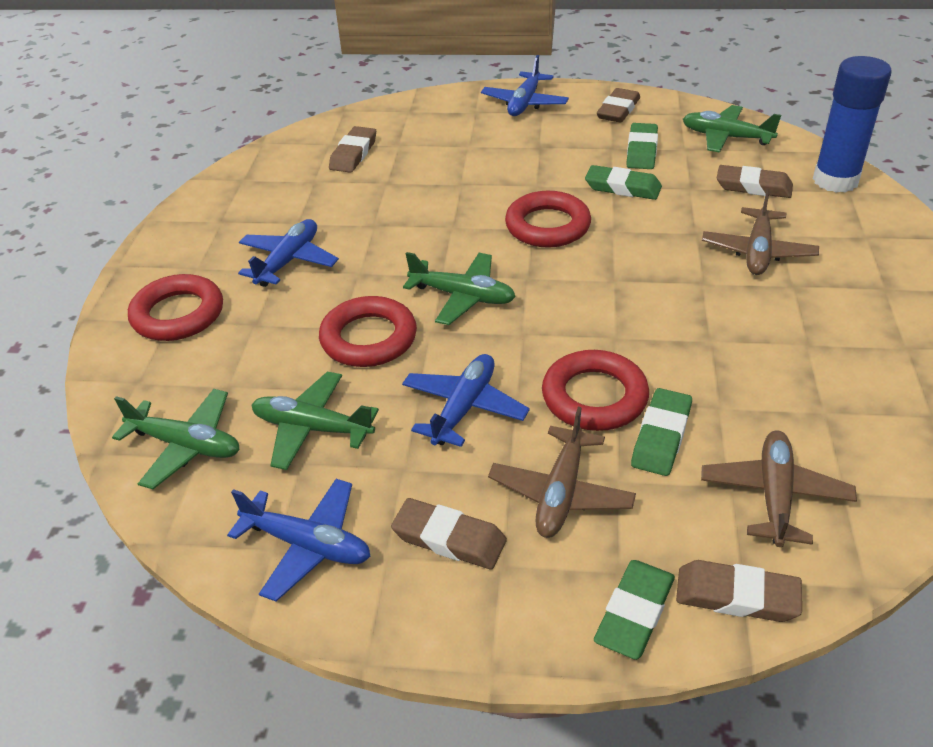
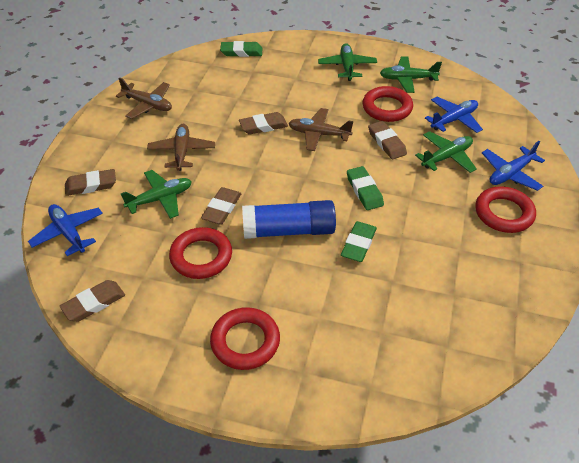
blue plane: [227,479,370,601] [238,219,339,287] [402,354,530,447] [481,55,569,116] = 4 -> [28,204,103,256] [425,97,483,133] [482,141,545,191] = 3
green eraser: [585,165,662,200] [594,560,675,660] [626,123,658,169] [631,388,692,476] = 4 -> [220,41,262,57] [341,221,377,262] [347,166,384,210] = 3

